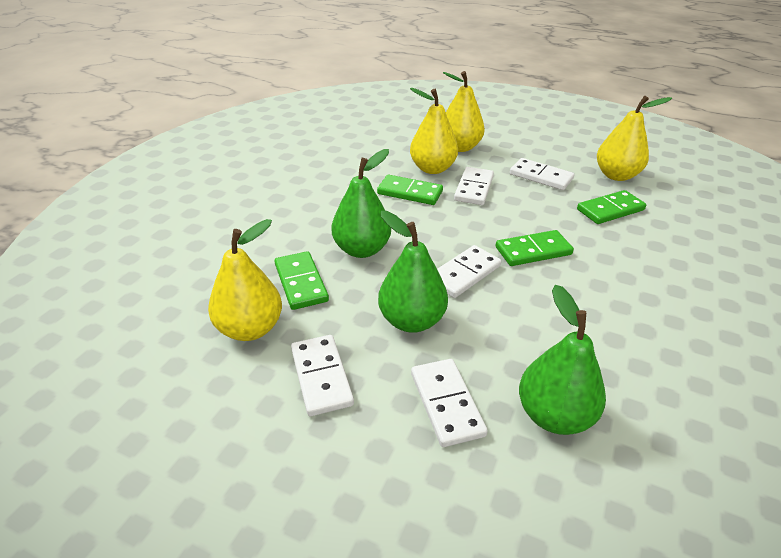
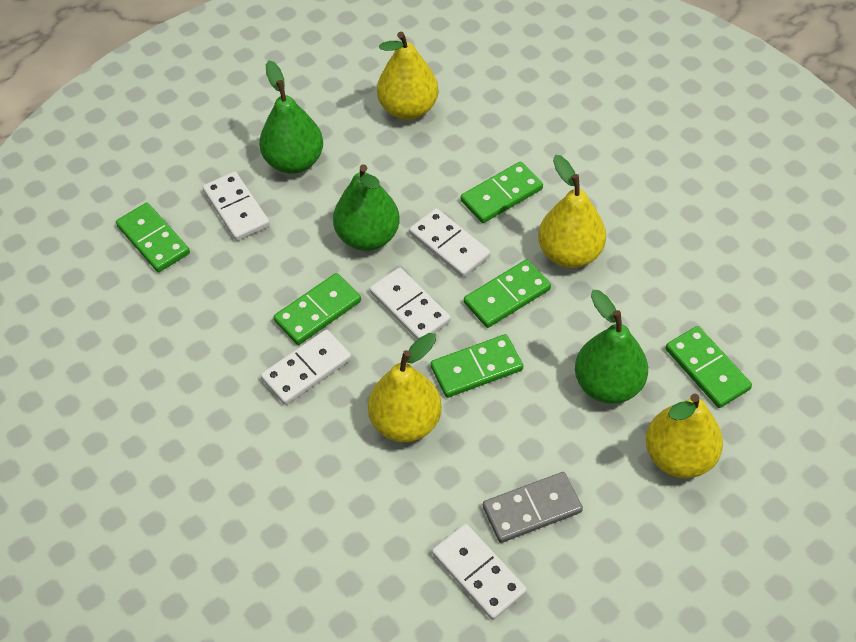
green domino: [275,251,329,310] [377,175,443,205] [496,230,574,266] [577,190,646,224] = 4 -> [116,203,190,272] [273,273,361,345] [431,334,523,398] [461,162,543,223] [464,259,551,328] [666,326,752,408] = 6
grey domino: none = 0 -> [483,472,583,543] = 1

